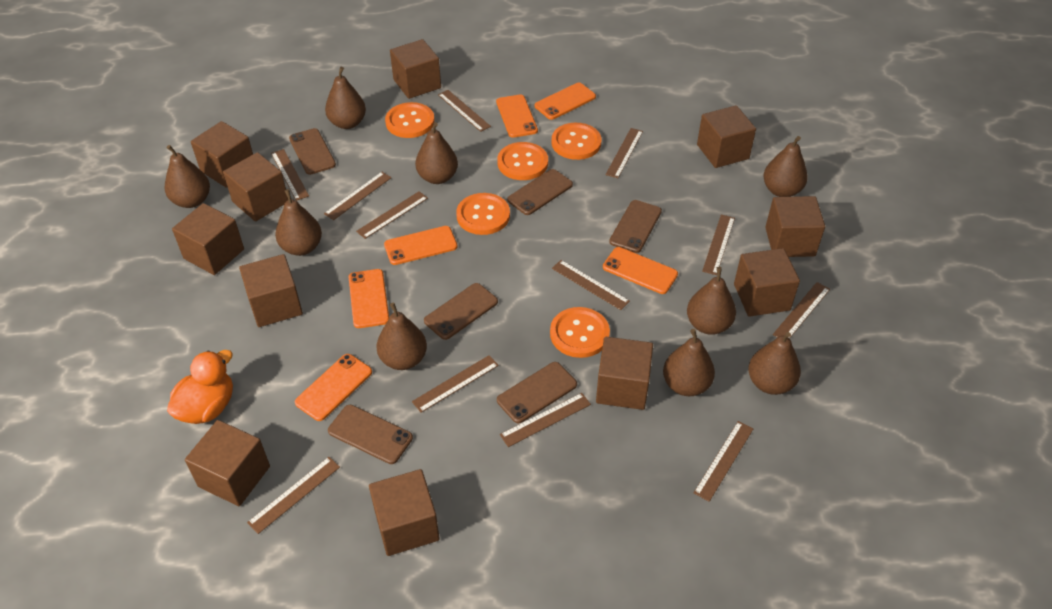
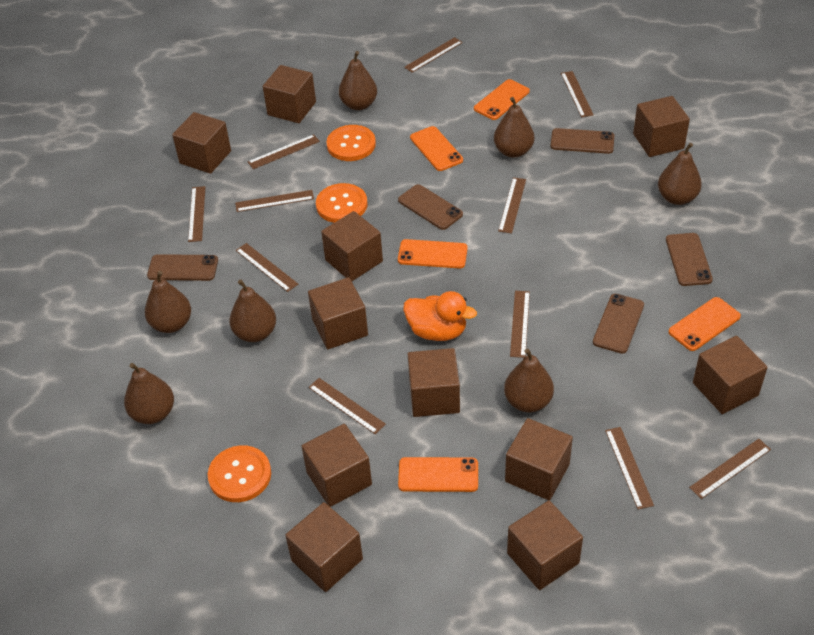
brown pear: [165,145,210,208] [275,189,322,256] [325,67,366,129] [376,302,427,370] [415,122,458,184] [663,329,715,396] [687,267,736,335] [748,332,801,395] [763,136,808,197] = 9 -> [124,363,174,424] [145,271,191,333] [229,280,276,342] [339,51,377,110] [494,97,534,158] [504,349,554,412] [658,143,702,205] = 7
brown phone: [289,128,336,175] [328,405,413,464] [424,283,498,340] [497,362,577,423] [507,169,573,215] [609,200,662,253] = 6 -> [147,254,218,281] [398,184,463,230] [550,128,614,154] [593,294,644,354] [666,233,713,286] = 5
brown ruler: [247,457,340,534] [271,149,309,201] [324,172,392,220] [356,191,428,239] [412,355,499,413] [438,90,491,132] [500,393,591,447] [552,260,630,310] [605,128,643,178] [694,421,753,502] [702,214,735,275] [773,282,830,339] = 12 -> [188,186,205,242] [235,190,314,212] [236,243,298,292] [248,134,320,169] [309,378,386,434] [404,37,463,73] [498,177,526,233] [510,291,530,358] [561,71,594,117] [605,427,654,510] [689,439,771,499] = 11
orange button: [385,102,435,138] [456,193,510,235] [497,142,548,180] [550,307,610,358] [551,123,601,160] = 5 -> [208,445,271,502] [316,183,367,223] [326,125,376,161] = 3
orange phone: [295,354,372,421] [349,269,389,328] [384,226,457,265] [496,94,538,138] [535,83,596,120] [603,247,678,294] = 6 -> [398,239,468,269] [398,457,478,492] [410,126,463,171] [474,79,530,120] [669,297,741,351] = 5

